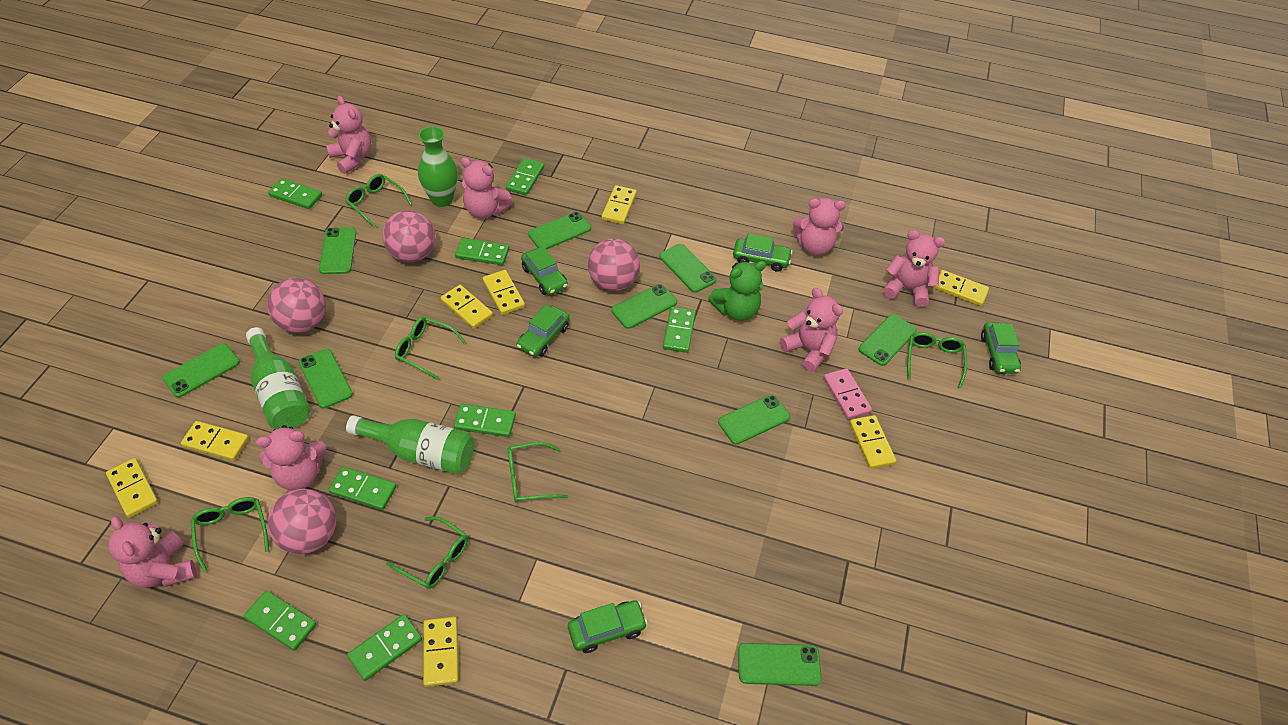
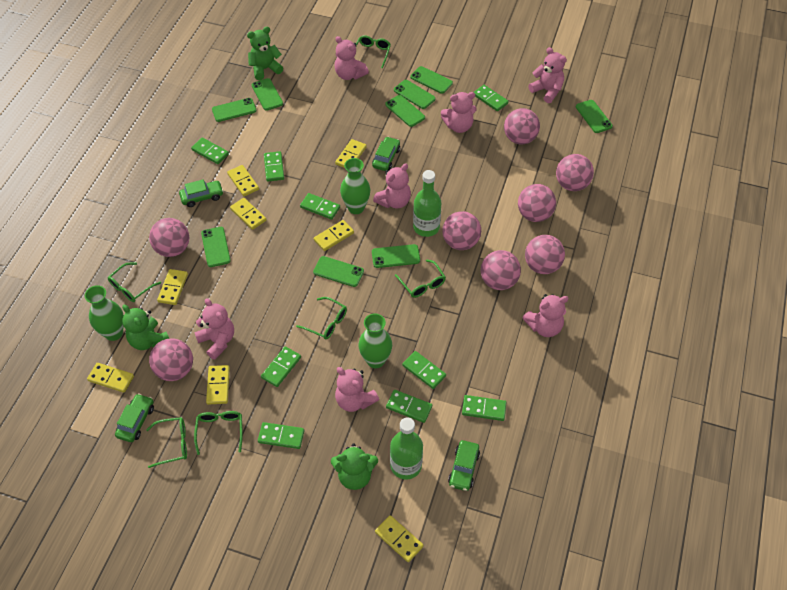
green car: [517,305,569,357] [521,246,568,295] [568,600,648,653] [733,233,793,272] [981,322,1021,374] = 5 -> [115,393,154,442] [179,179,223,207] [372,137,400,171] [448,440,480,491] = 4
green domino: [244,591,317,651] [268,178,322,209] [328,466,396,510] [347,614,422,681] [454,404,516,437] [455,238,509,265] [506,158,544,195] [663,307,696,353] = 8 -> [191,138,229,164] [258,422,304,449] [261,346,301,387] [264,151,284,182] [300,193,340,220] [386,390,432,423] [402,351,446,389] [462,395,507,421] [474,85,509,111] = 9
green teddy bear: [708,261,766,321] = 1 -> [122,305,169,350] [247,27,283,80] [331,443,378,490] = 3
green vase: [418,126,458,207] = 1 -> [85,285,124,341] [340,158,370,214] [358,313,392,368] = 3
pink ball: [267,278,326,333] [268,489,336,554] [382,210,435,262] [588,238,640,291] = 4 -> [149,218,190,257] [149,338,193,381] [443,211,481,250] [481,250,521,290] [504,108,540,144] [518,184,556,222] [525,235,565,274] [556,154,594,191] = 8
pink domino: [823,368,872,419] = 1 -> none = 0

